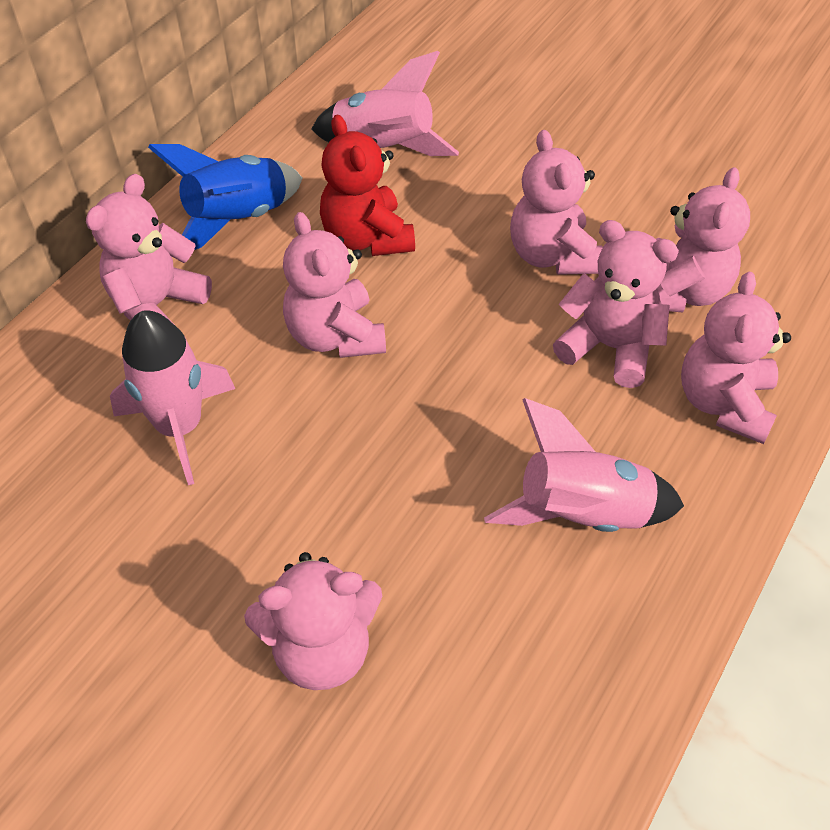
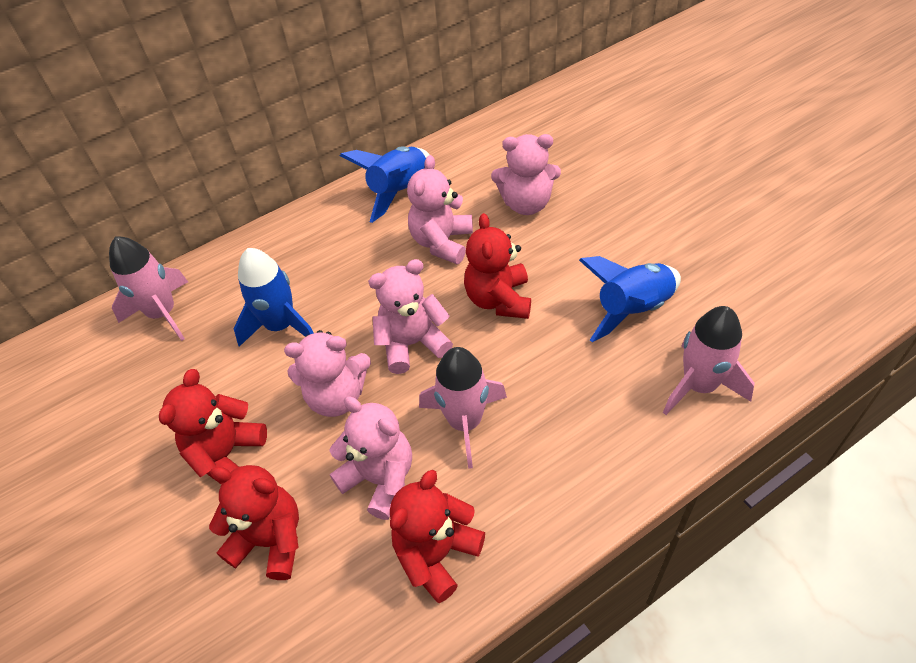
blue rocket: [148,144,302,250] = 1 -> [234,248,313,347] [340,146,429,223] [579,256,681,342] = 3
pink teddy bear: [86,174,212,325] [244,552,383,690] [283,212,386,358] [510,130,603,275] [553,220,679,388] [656,167,750,312] [681,272,791,444] = 7 -> [284,330,371,417] [329,396,412,520] [368,259,453,374] [407,155,473,264] [491,134,561,215] = 5
red teddy bear: [320,114,415,256] = 1 -> [159,369,267,484] [209,465,299,580] [390,470,485,603] [464,213,531,319] = 4

